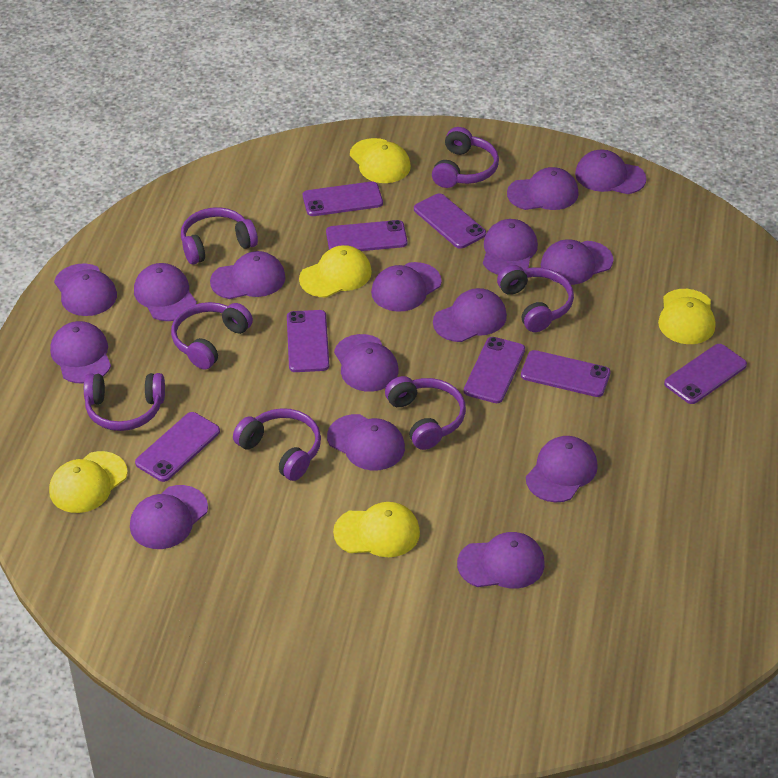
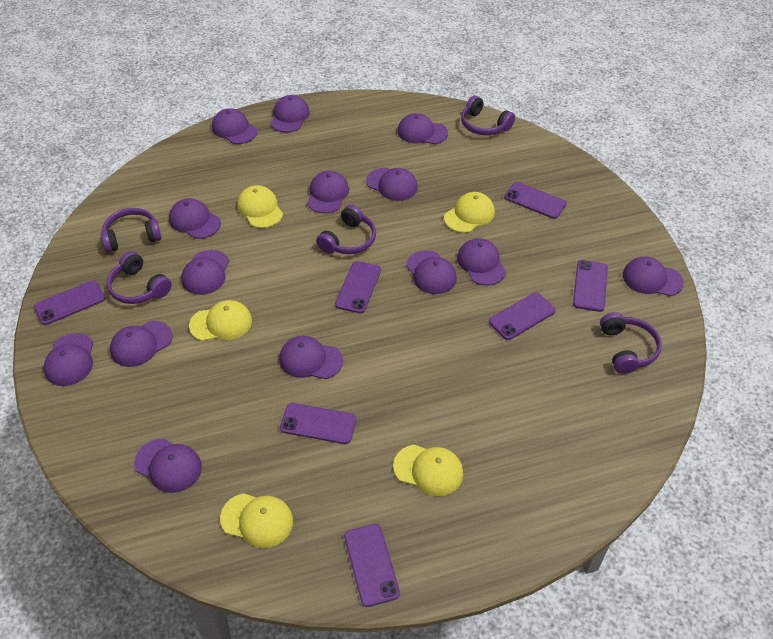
purple cap: [50,321,111,384] [54,263,117,316] [130,485,208,549] [134,263,197,321] [210,251,286,299] [327,414,405,470] [334,334,399,392] [371,262,441,312] [433,288,507,342] [457,532,545,589] [483,219,538,275] [507,167,579,210] [526,436,598,502] [541,239,613,285] [575,149,646,194] = 15 -> [44,333,93,386] [110,321,173,367] [134,438,202,493] [169,198,221,239] [181,250,229,295] [212,108,258,144] [270,95,310,132] [279,336,343,379] [307,171,349,213] [366,168,418,201] [397,113,448,144] [406,250,457,294] [457,238,506,285] [623,256,684,296] = 14
purple headphones: [84,373,165,431] [171,302,253,370] [181,207,258,265] [233,408,321,481] [385,376,466,450] [432,127,499,188] [497,265,574,332] = 7 -> [101,208,162,253] [107,251,171,304] [316,205,376,254] [461,96,515,135] [600,312,662,374] = 5
purple phone: [135,412,220,482] [287,310,329,372] [303,181,383,216] [326,220,407,251] [414,193,486,249] [464,337,525,403] [521,350,611,397] [664,344,747,404] = 8 -> [34,280,105,325] [280,403,357,444] [335,261,381,313] [344,524,400,607] [489,293,556,340] [504,182,567,219] [573,260,608,312] = 7

